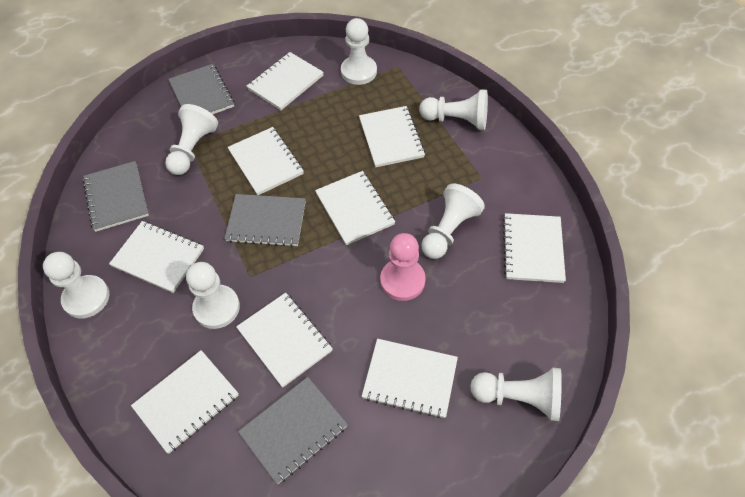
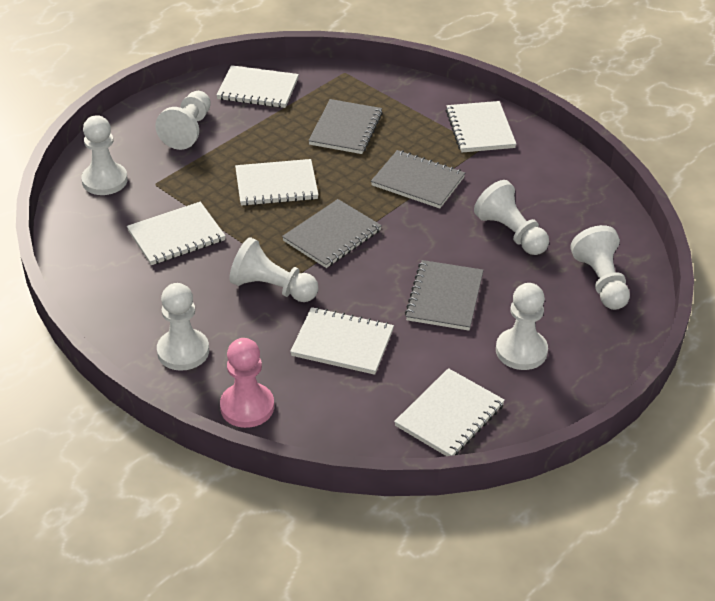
white notebook: [109,221,204,293] [131,350,239,454] [227,127,304,195] [236,293,333,388] [247,52,324,110] [315,171,395,245] [359,106,425,167] [362,339,458,418] [503,213,566,283] = 9 -> [127,202,226,265] [216,65,299,108] [235,159,319,206] [290,307,394,375] [394,368,505,456] [445,101,516,152] = 6

